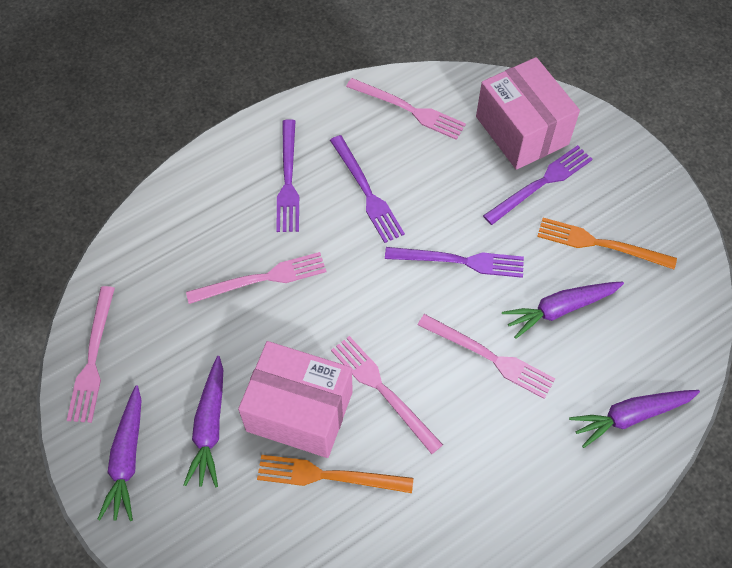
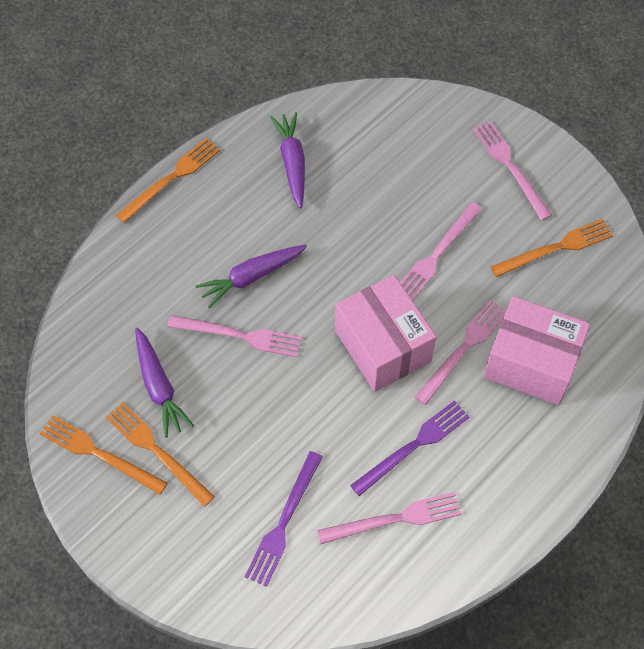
orange fork: [257,455,413,493] [537,218,677,269] = 2 -> [40,415,167,495] [106,402,215,507] [116,138,220,223] [491,219,613,277] = 4
purple carrot: [98,385,142,521] [183,356,223,487] [502,282,624,339] [569,390,700,448] = 4 -> [135,328,194,438] [195,245,307,308] [270,112,305,208] = 3
purple fork: [276,119,299,232] [330,135,405,243] [385,247,524,278] [483,145,593,225] = 4 -> [245,451,323,587] [350,401,469,496] = 2

